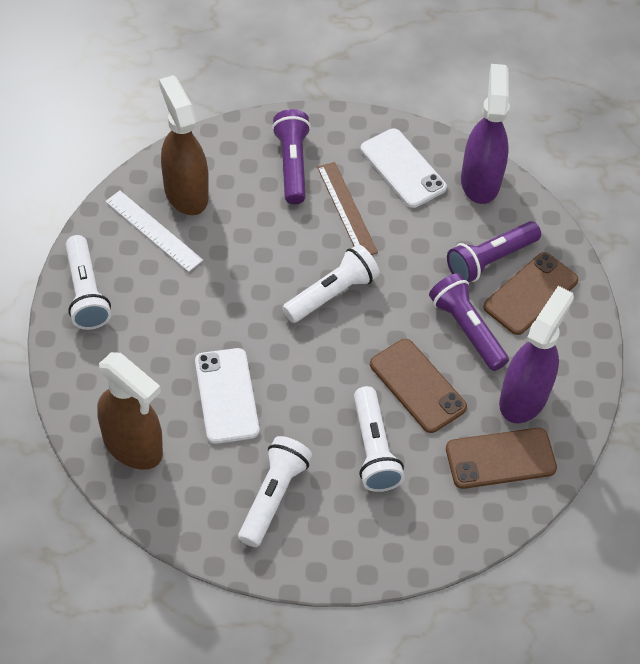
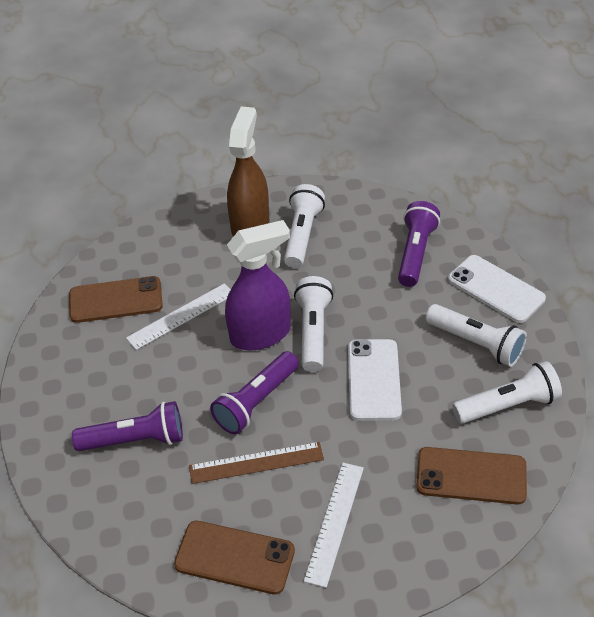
brown spray bottle: [97,352,163,470] [159,75,209,215] = 2 -> [227,106,269,237] = 1
purple spray bottle: [461,64,510,204] [499,286,574,423] = 2 -> [225,220,290,350] = 1
white ruler: [105,190,203,272] = 1 -> [126,283,231,350] [304,463,364,588] = 2

